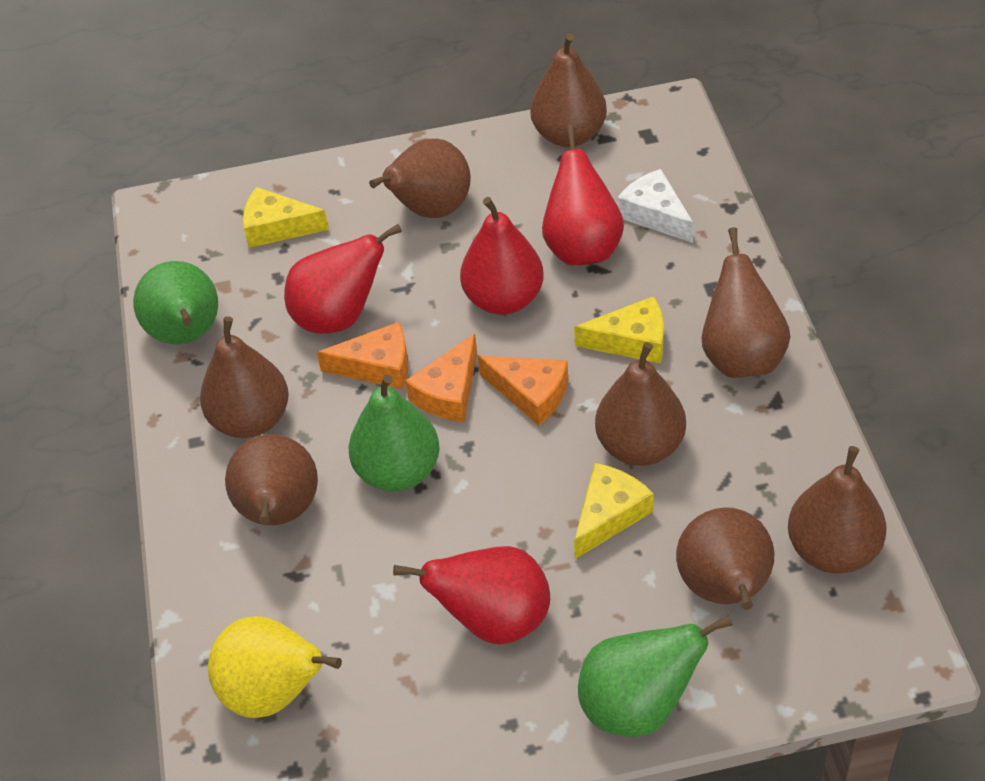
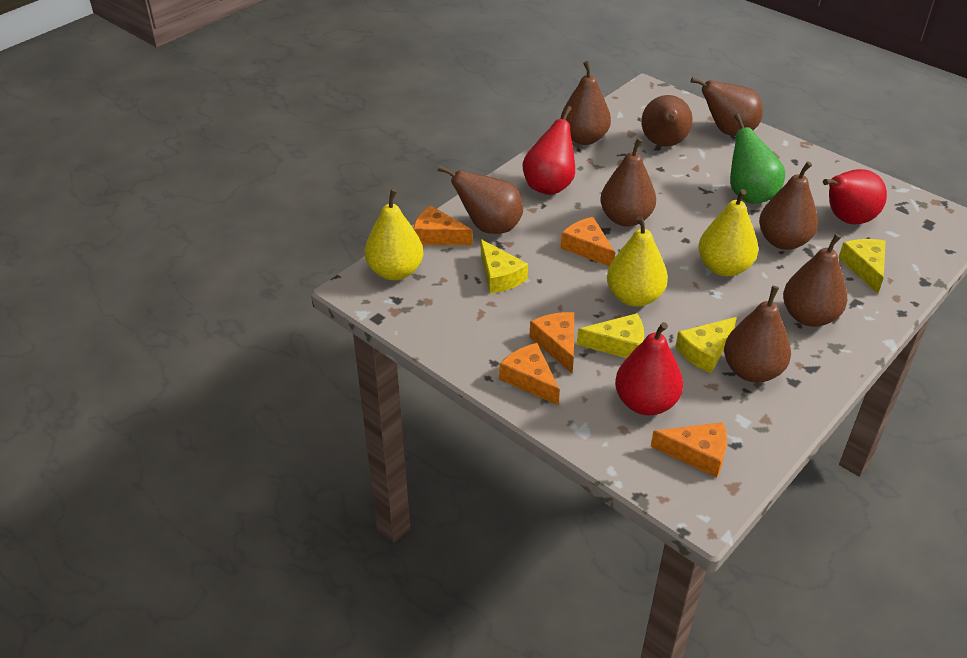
green pear: [133,261,218,345] [349,374,440,491] [578,615,733,737] = 3 -> [730,114,785,204] = 1
orange cheese: [316,322,408,389] [405,334,477,422] [478,356,568,425] = 3 -> [413,205,473,245] [499,343,560,405] [529,312,574,373] [561,217,615,266] [651,422,727,477] = 5
red pear: [284,224,402,334] [393,546,550,644] [460,197,544,315] [542,125,624,266] = 4 -> [522,106,575,195] [615,322,683,415] [823,169,887,224] = 3
white cheese: [617,169,694,243] = 1 -> none = 0
yellow cheese: [243,187,329,248] [574,296,664,364] [574,463,654,559] = 3 -> [481,239,528,294] [577,313,644,358] [675,317,737,373] [838,239,885,294] = 4
yellow pear: [208,616,342,718] = 1 -> [365,189,423,280] [607,216,668,307] [698,189,758,276] = 3

